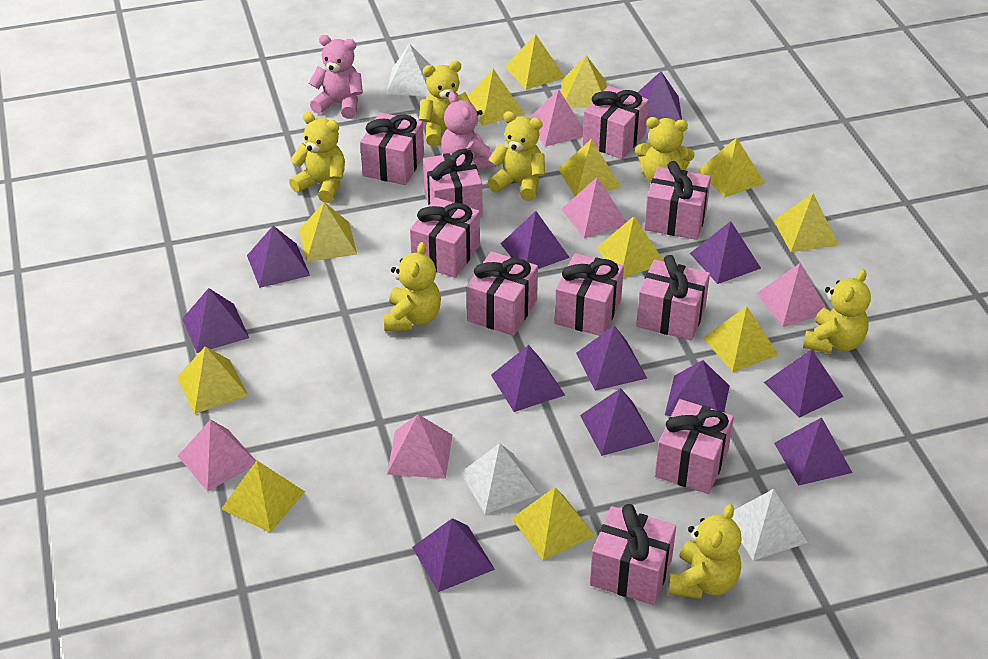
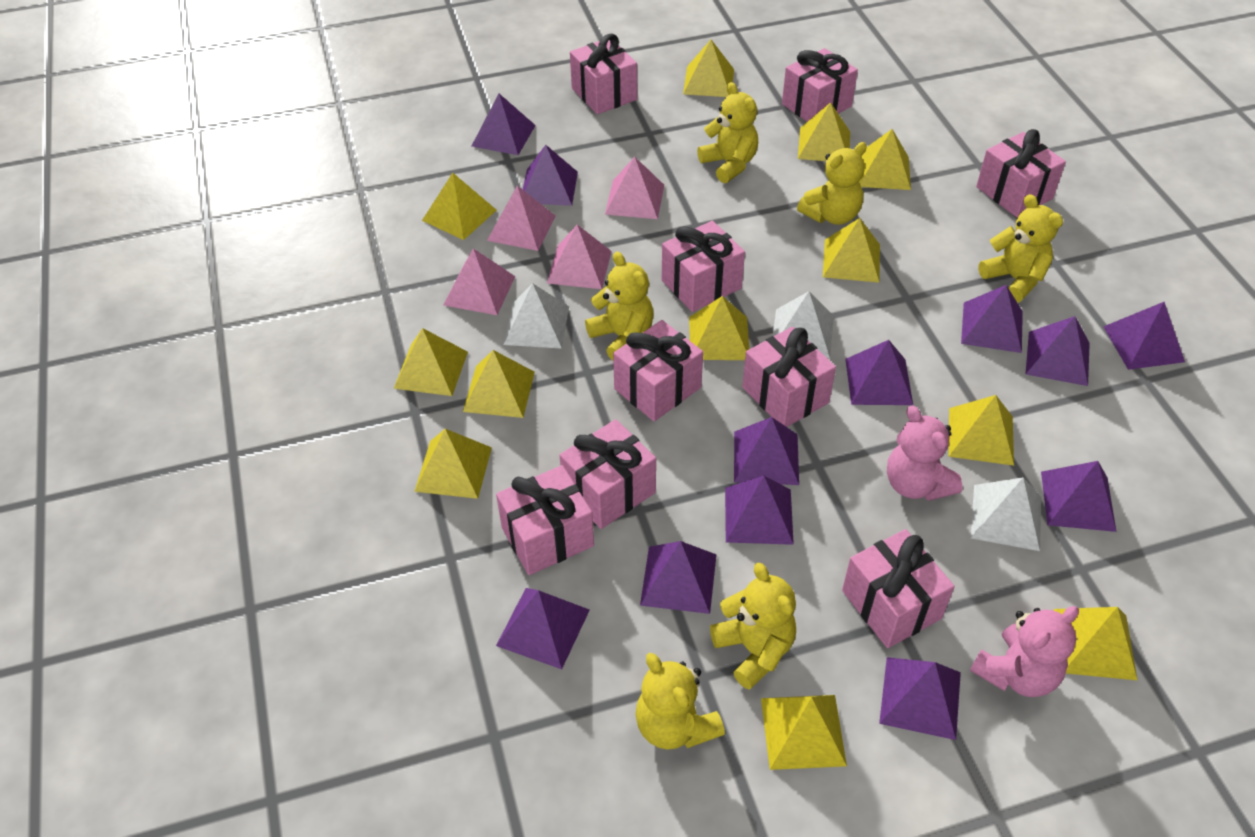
pink gift: [360,112,424,185] [410,197,480,278] [423,149,482,218] [467,251,538,336] [554,253,624,336] [583,86,649,159] [590,504,676,605] [636,255,710,340] [644,161,711,240] [655,399,734,494] = 10 -> [496,465,594,575] [560,419,656,529] [570,34,637,114] [613,320,703,421] [662,221,745,312] [742,327,836,427] [782,48,858,122] [842,529,955,648] [976,129,1066,217] = 9
pink pyramid: [178,419,256,492] [387,414,452,479] [530,89,583,146] [561,178,627,238] [757,263,826,327] = 5 -> [444,248,515,315] [487,186,556,251] [547,225,612,289] [605,157,664,219] = 4
yellow teddy bear: [289,112,345,203] [383,242,441,331] [419,61,472,146] [488,111,545,201] [635,117,695,182] [669,504,742,599] [803,269,871,354] = 7 -> [585,252,654,360] [635,653,725,750] [697,82,758,183] [710,563,796,690] [797,142,867,225] [978,194,1063,303] = 6

